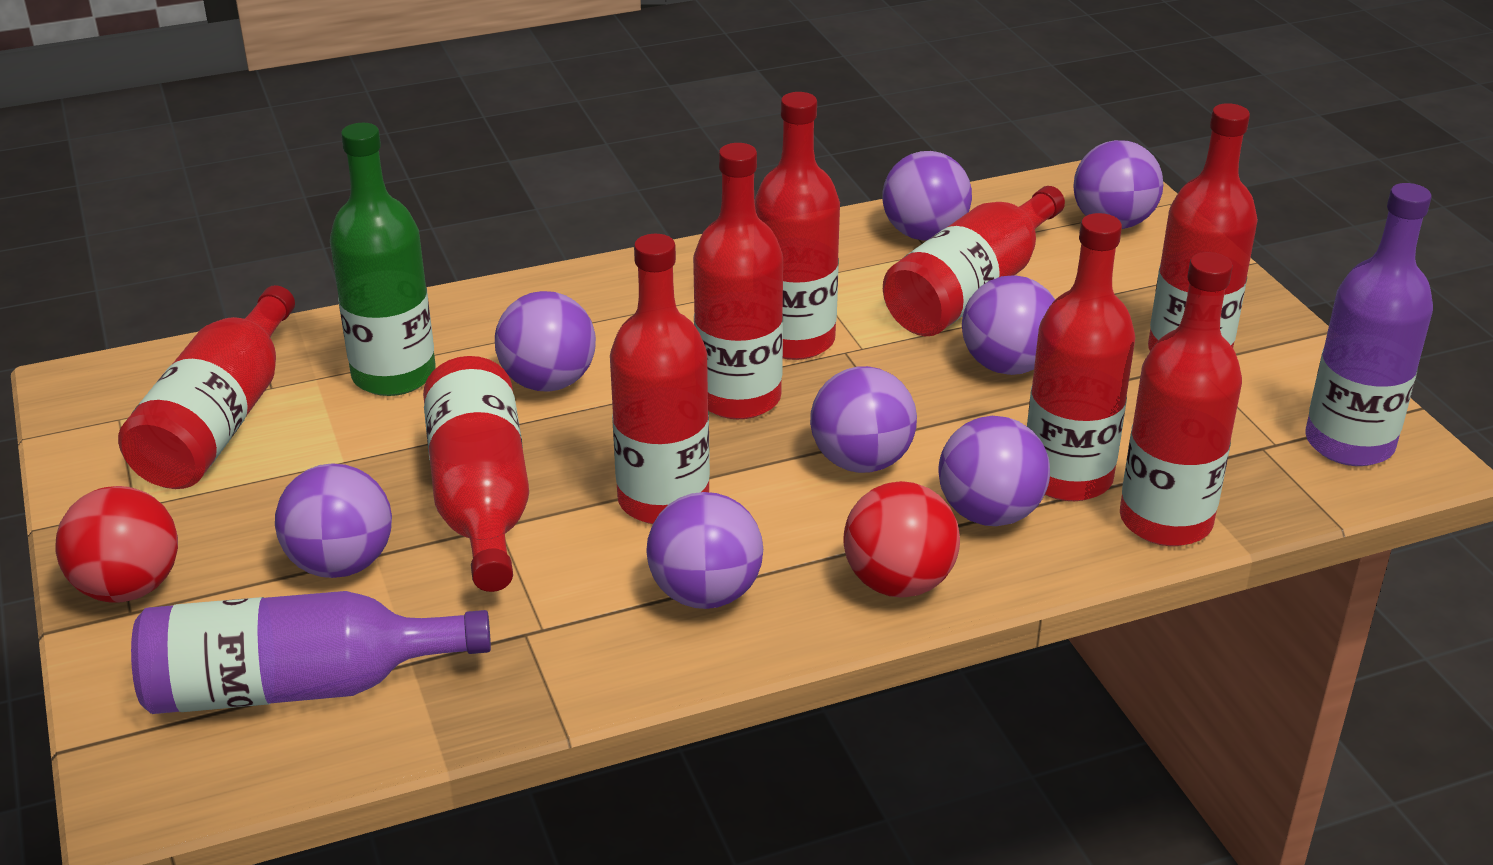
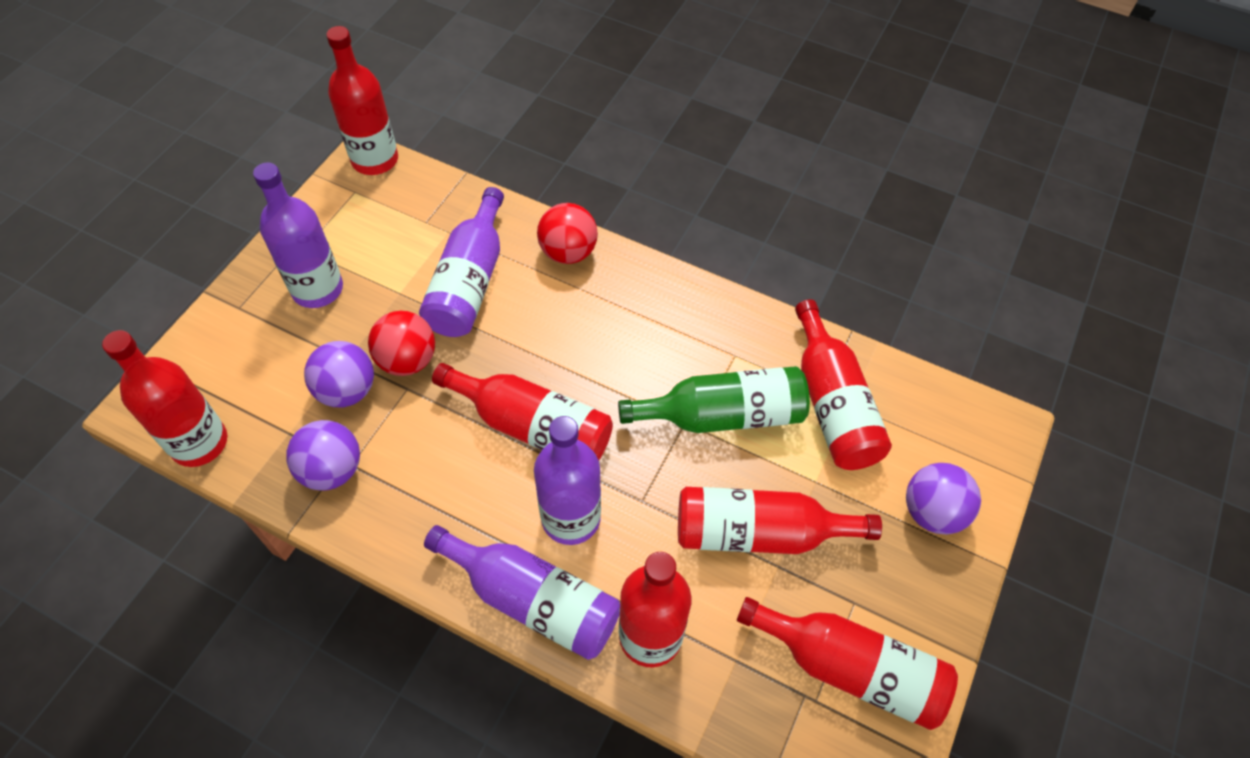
purple ball: [275,463,392,578] [495,291,596,392] [646,492,763,609] [810,366,917,473] [882,151,972,240] [939,416,1050,526] [962,275,1055,375] [1073,140,1163,229] = 8 -> [286,420,360,491] [304,341,374,407] [906,463,981,535] = 3
purple bottle: [131,591,491,714] [1305,183,1433,466] = 2 -> [253,162,343,308] [419,187,504,337] [424,525,620,660] [534,416,601,545] = 4
red bottle: [118,285,295,489] [423,356,529,592] [610,234,710,524] [693,143,783,419] [754,92,840,360] [883,186,1065,336] [1027,213,1135,501] [1120,252,1242,546] [1148,103,1258,351] = 9 -> [102,330,227,467] [326,26,398,175] [432,363,613,460] [619,552,691,667] [678,487,882,554] [737,597,958,730] [795,299,892,470] = 7

